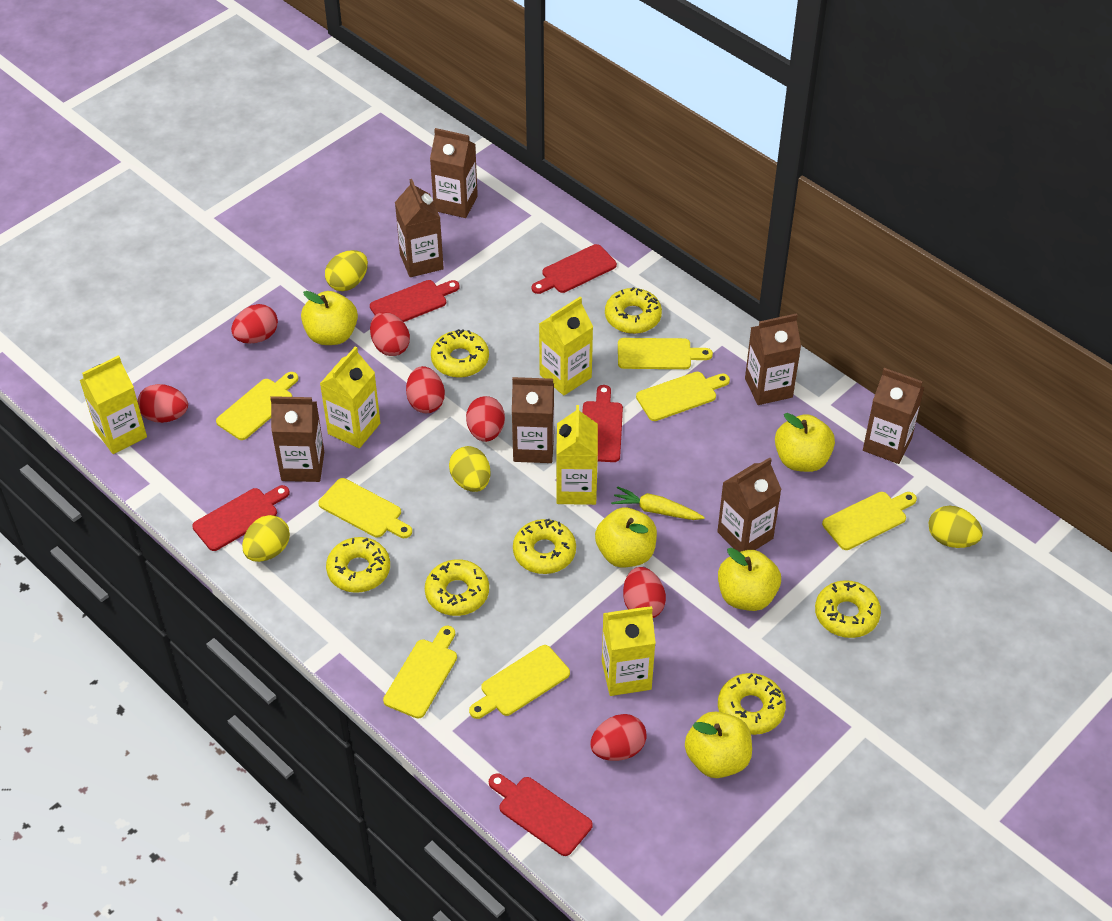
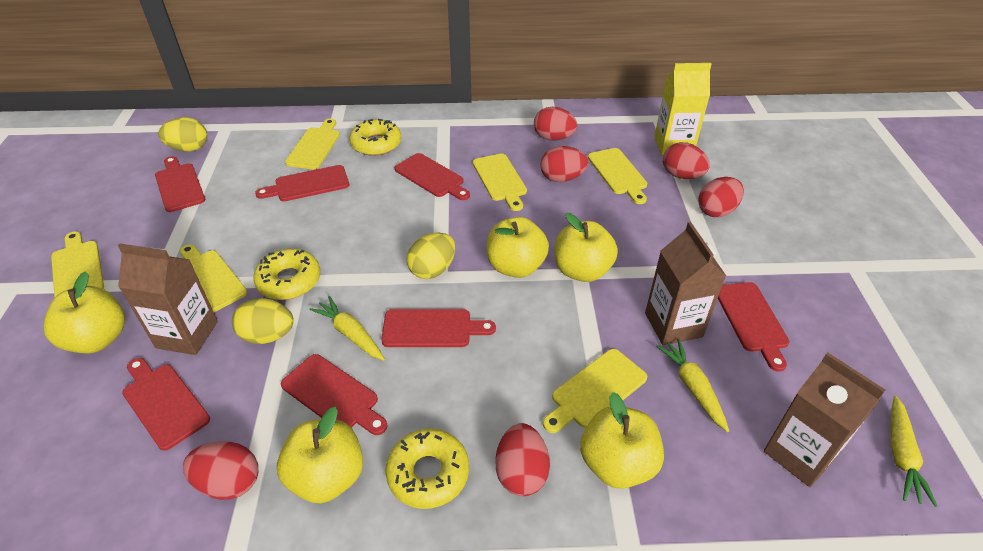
brown carton: [270,396,324,482] [395,179,444,277] [430,128,478,218] [512,377,554,463] [717,457,782,552] [745,313,801,405] [863,368,925,464] = 7 -> [118,244,218,355] [645,222,726,345] [764,352,885,487] = 3
red cutting board: [192,485,290,551] [370,280,460,322] [489,773,593,856] [532,244,617,294] [582,385,623,462] = 5 -> [122,358,210,451] [155,156,205,212] [255,165,349,201] [281,354,388,435] [381,309,496,347] [395,153,470,200] [718,282,789,372] = 7
red egg: [137,384,188,423] [231,304,278,344] [370,312,410,356] [406,366,445,413] [466,396,505,442] [590,714,647,761] [623,567,666,618] = 7 -> [183,441,258,500] [496,423,550,496] [534,107,577,141] [540,146,588,182] [663,142,710,179] [698,177,744,217] = 6
yellow carrot: [611,486,705,520] = 1 -> [310,296,385,361] [656,339,729,432] [891,396,937,507] = 3
yellow carton: [80,355,147,454] [320,346,380,448] [539,297,593,395] [556,405,598,505] [602,606,656,696] = 5 -> [654,63,712,155] = 1
yellow cutting board: [216,372,298,440] [318,478,412,538] [383,626,457,718] [469,645,570,719] [618,338,713,369] [636,372,730,421] [822,492,917,550] = 7 -> [51,232,104,298] [180,244,247,312] [285,118,340,169] [473,154,527,211] [543,349,647,433] [588,148,647,204] = 6
yellow donut: [326,537,390,593] [425,559,489,616] [431,329,489,378] [513,519,576,574] [605,287,662,334] [718,673,786,735] [815,580,881,638] = 7 -> [253,249,320,300] [349,119,401,156] [385,428,469,509] = 3
yellow egg: [242,515,290,562] [325,250,368,291] [449,446,490,492] [929,506,983,548] = 4 -> [158,117,207,152] [232,298,294,344] [407,233,455,279] = 3

